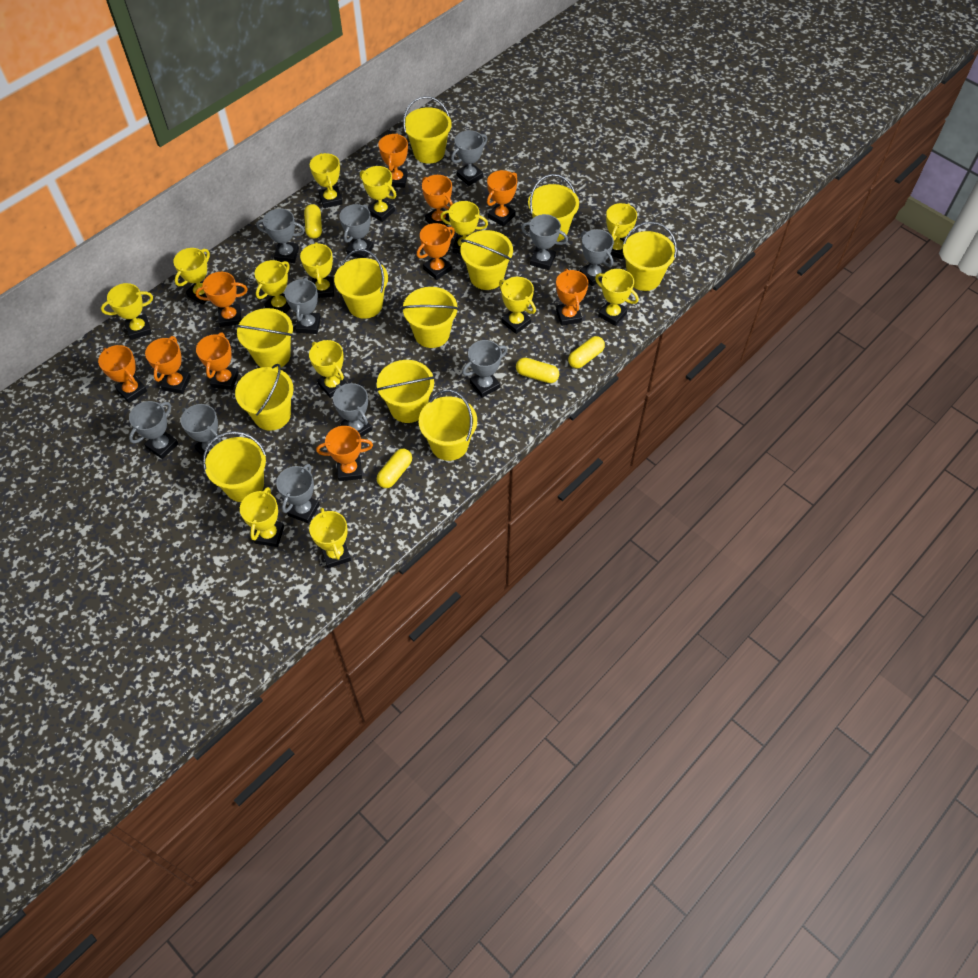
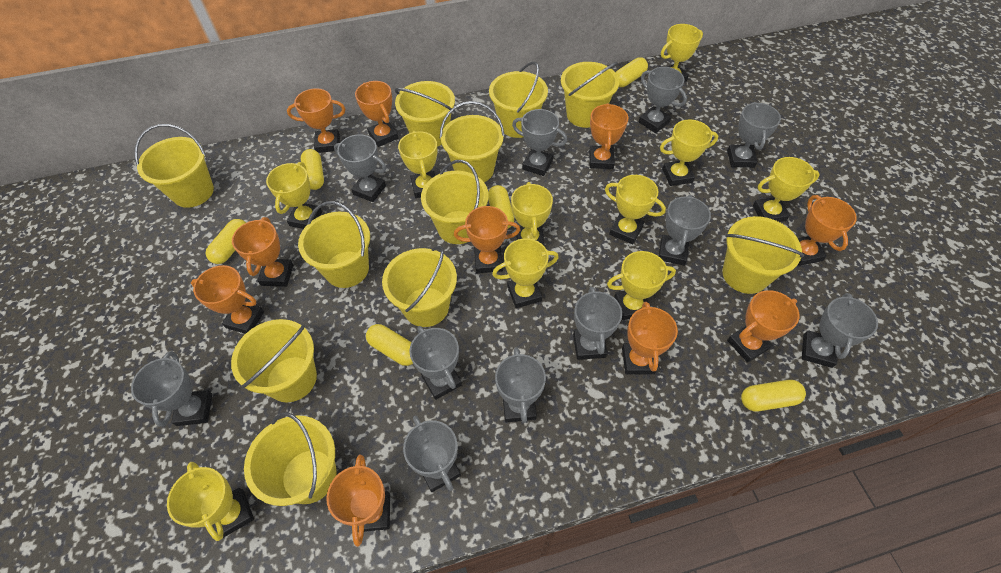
yellow capsule: [304,204,322,239] [377,449,412,488] [516,358,559,383] [568,336,605,368] = 4 -> [206,219,246,264] [301,149,324,190] [366,324,413,366] [488,185,514,228] [616,57,648,87] [741,380,806,412] = 6
yellow trophy: [101,283,153,340] [173,248,210,305] [240,487,284,547] [254,260,290,313] [300,242,334,298] [309,340,348,398] [309,508,351,568] [310,153,343,208] [360,166,396,222] [440,201,488,254] [499,277,536,334] [595,269,639,326] [606,203,637,259] = 13 -> [167,462,254,541] [266,162,322,229] [398,131,438,198] [492,238,559,308] [511,182,553,245] [605,175,666,244] [607,251,676,320] [660,120,718,186] [661,24,703,82] [753,157,820,222] = 10

